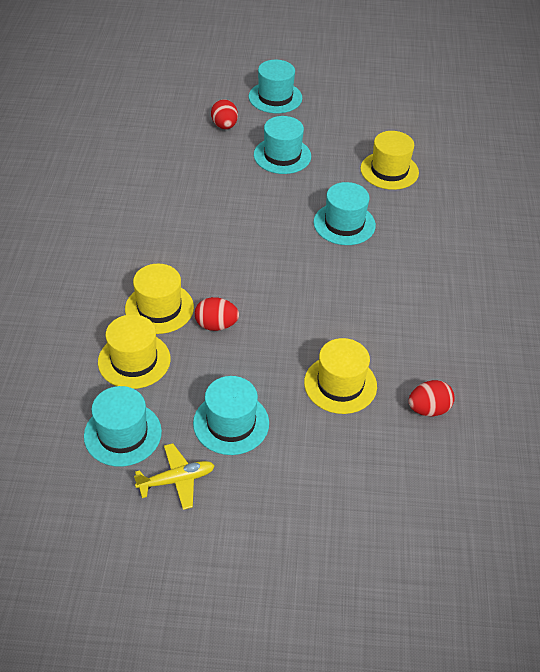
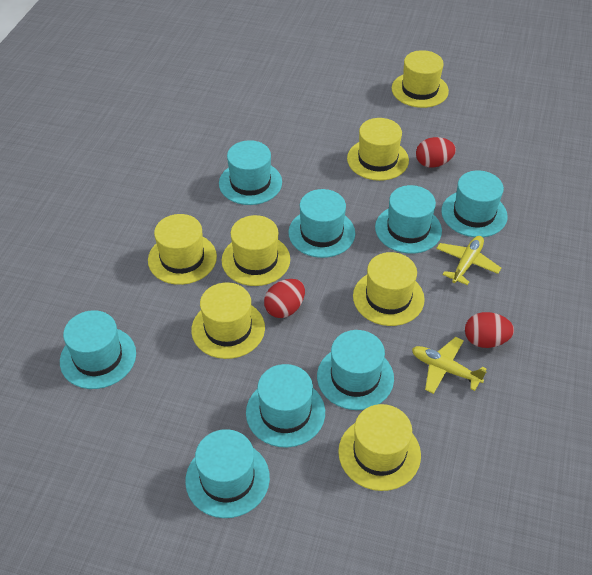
turquoise hat: [84,386,162,467] [193,376,269,455] [249,60,302,113] [254,116,311,174] [313,182,376,245] = 5 -> [60,310,136,389] [185,429,270,518] [219,140,282,205] [246,364,325,448] [288,189,355,258] [317,330,394,410] [375,185,442,254] [441,170,508,237] = 8
yellow hat: [98,314,171,389] [125,264,194,334] [304,338,377,414] [360,131,419,190] = 4 -> [148,214,217,285] [191,282,265,359] [222,215,290,286] [338,404,421,491] [347,118,409,181] [353,252,425,326] [392,50,449,108] = 7
yellow plane: [134,443,215,510] = 1 -> [412,337,487,394] [436,236,501,285] = 2

